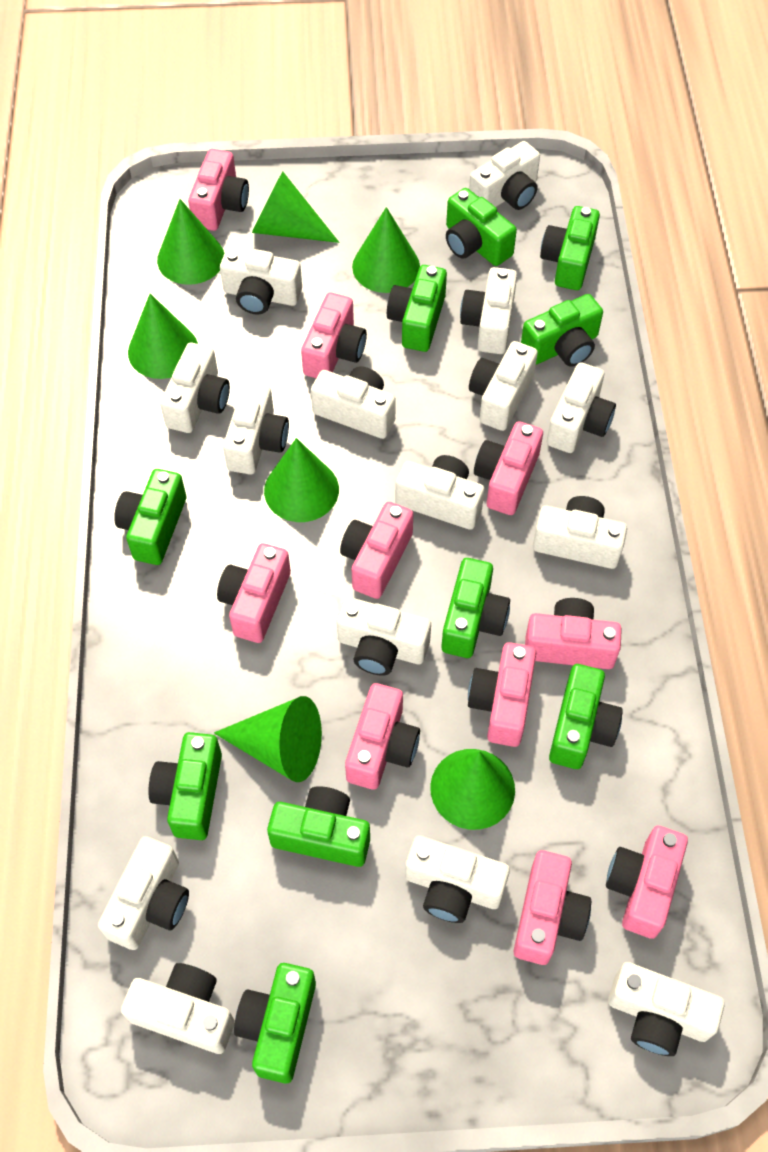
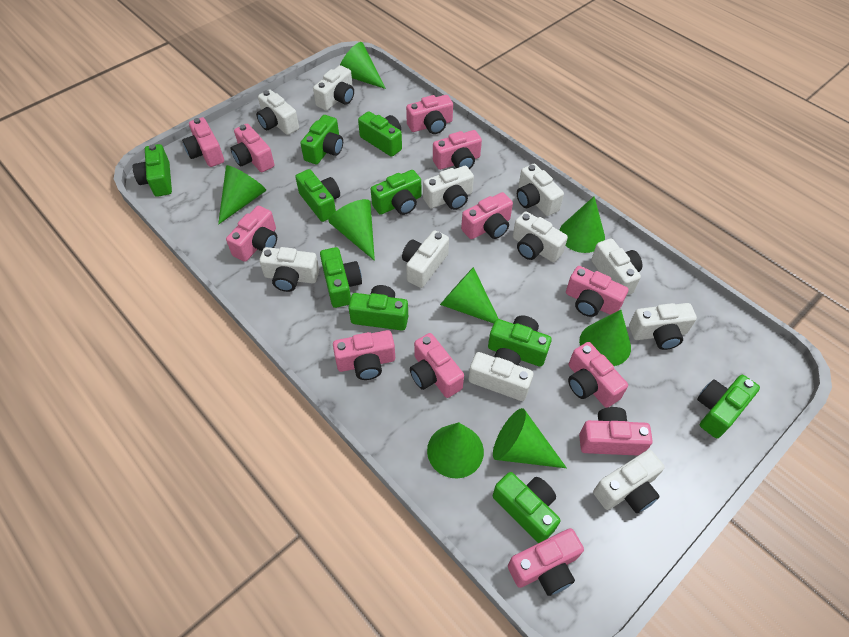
green cone: [128,294,198,379] [157,199,224,285] [214,696,322,782] [252,172,339,243] [264,438,339,522] [352,207,420,293] [430,749,515,830] = 7 -> [218,165,266,225] [328,199,375,261] [340,42,386,89] [427,422,484,478] [440,267,499,323] [493,408,567,468] [559,196,605,253] [579,310,631,366] = 8
pink camera: [188,149,249,231] [217,543,291,643] [301,292,367,378] [340,502,413,599] [345,683,420,790] [468,642,536,747] [474,421,543,515] [513,850,591,965] [525,598,622,669] [606,826,688,939] = 10 -> [182,117,224,167] [226,206,277,262] [230,124,275,172] [333,330,395,380] [406,95,453,134] [410,333,464,398] [433,130,482,170] [461,192,513,239] [508,528,584,596] [566,266,628,317] [568,342,628,408] [579,407,653,456] = 12
white camera: [98,836,189,950] [121,963,235,1054] [160,343,230,433] [220,248,302,315] [223,382,289,475] [311,366,396,439] [337,597,431,676] [395,455,484,530] [405,836,510,923] [460,267,517,354] [469,141,540,210] [469,341,538,431] [533,496,627,569] [547,362,616,453] [608,962,725,1056] = 15 -> [256,90,299,135] [259,247,319,292] [313,65,354,111] [402,230,449,288] [423,166,474,210] [468,348,533,401] [513,211,568,262] [517,164,564,216] [591,238,642,296] [593,450,665,513] [629,303,697,350] = 11

